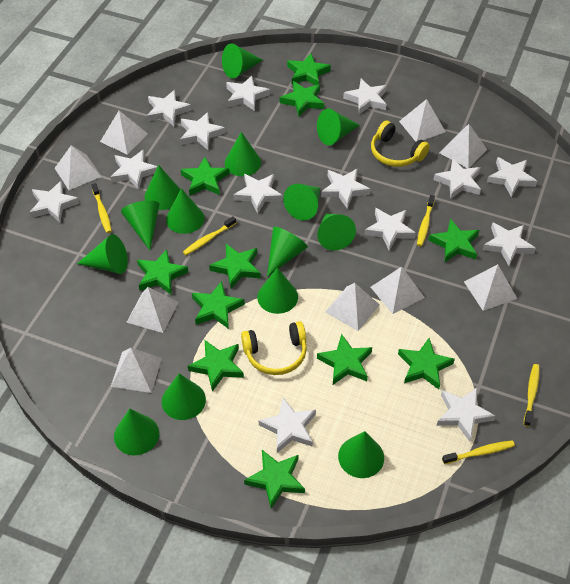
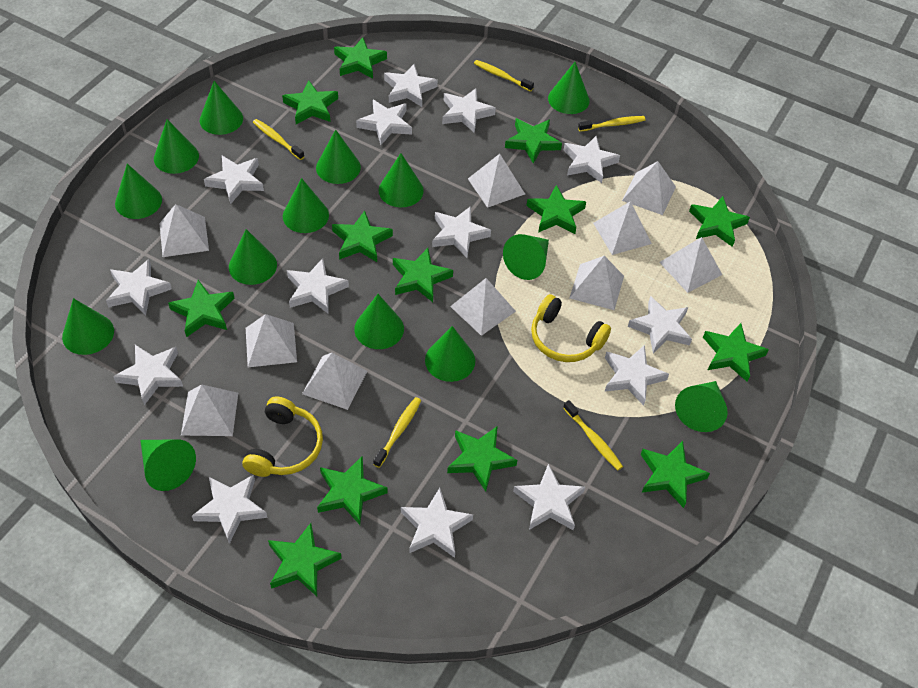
green star: [137,249,188,295] [180,157,229,196] [188,340,244,392] [192,281,245,329] [209,244,261,289] [244,450,305,509] [280,81,324,117] [287,54,331,85] [317,334,372,385] [398,338,455,389] [429,219,479,262] = 11 -> [168,280,235,337] [268,523,342,596] [282,80,338,124] [317,456,388,525] [332,211,393,262] [334,37,387,79] [393,248,453,302] [447,426,517,492] [505,118,562,164] [527,185,586,234] [641,441,710,508] [689,196,750,247] [703,323,769,381] = 13
white pyramid: [55,145,102,190] [100,111,148,155] [111,348,162,393] [126,287,179,333] [325,283,380,331] [371,267,425,314] [399,99,446,142] [439,124,487,168] [464,264,517,311] = 9 -> [159,204,209,257] [181,384,238,436] [246,314,297,367] [302,353,367,410] [450,278,516,336] [468,154,525,208] [569,256,624,310] [593,201,652,255] [622,161,676,215] [659,237,722,293] = 10

